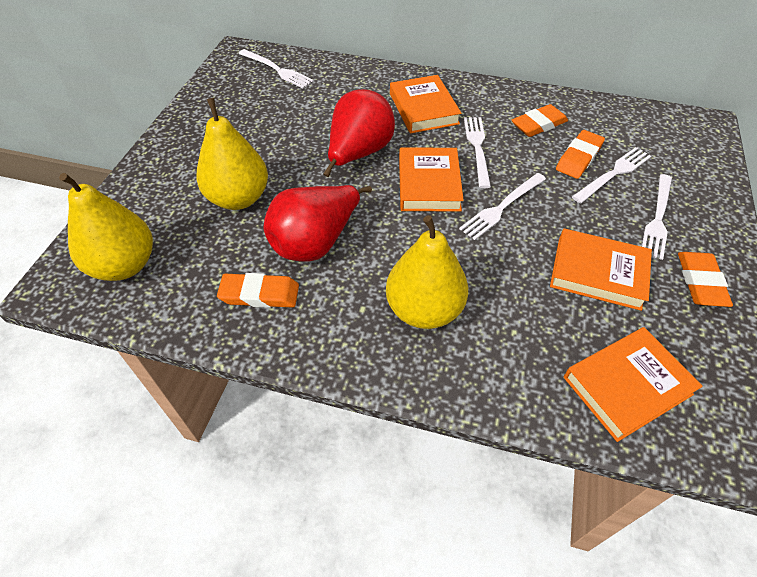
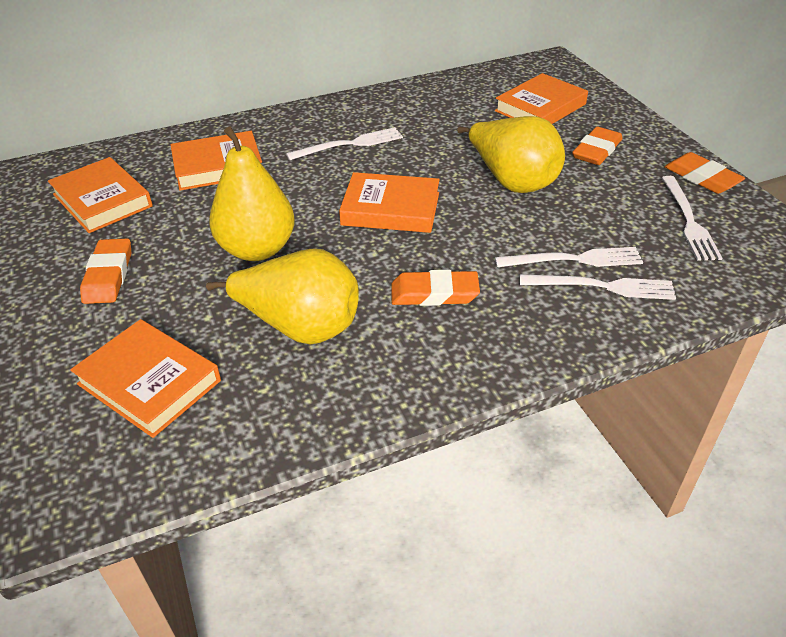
orange book: [390,75,462,133] [399,148,464,211] [550,228,652,311] [564,327,703,442] = 4 -> [48,157,153,233] [70,319,221,438] [170,131,262,191] [339,172,440,233] [495,73,588,124] = 5
red pear: [263,185,372,262] [323,89,395,177] = 2 -> none = 0
white fork: [238,49,314,88] [459,173,546,240] [464,117,491,188] [572,147,652,203] [642,174,672,260] = 5 -> [286,127,403,160] [495,247,643,268] [520,275,676,300] [662,176,722,261] = 4

